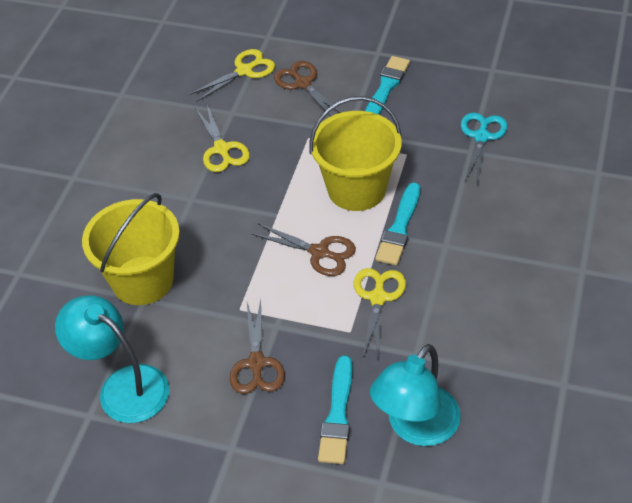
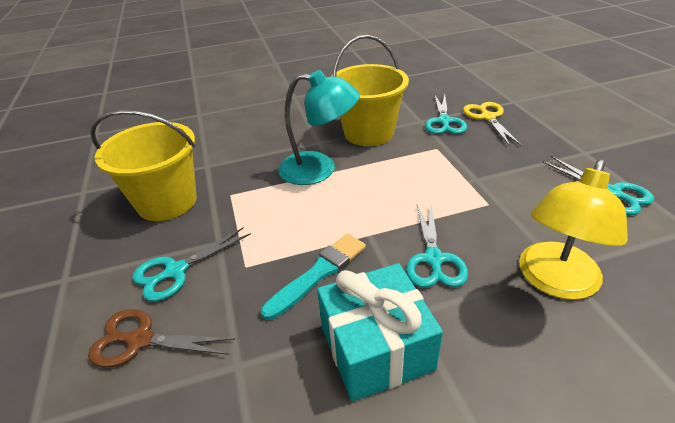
brown scissors: [229,300,285,394] [252,223,356,276] [274,61,342,117] = 3 -> [88,309,235,368] = 1
turquoise brush: [318,356,352,464] [365,56,410,115] [375,183,420,265] = 3 -> [261,234,366,320] = 1
turquoise gift: none = 0 -> [317,263,443,402] = 1
turquoise lamp: [55,295,169,423] [370,344,461,446] = 2 -> [278,70,360,185] = 1
turquoise scissors: [461,112,507,183] = 1 -> [132,227,251,301] [406,205,468,287] [425,95,467,134] [542,156,654,215] = 4
yellow lamp: none = 0 -> [519,160,628,300] = 1
yellow scissors: [189,49,275,102] [195,105,250,172] [354,268,406,358] = 3 -> [463,102,521,146] = 1

